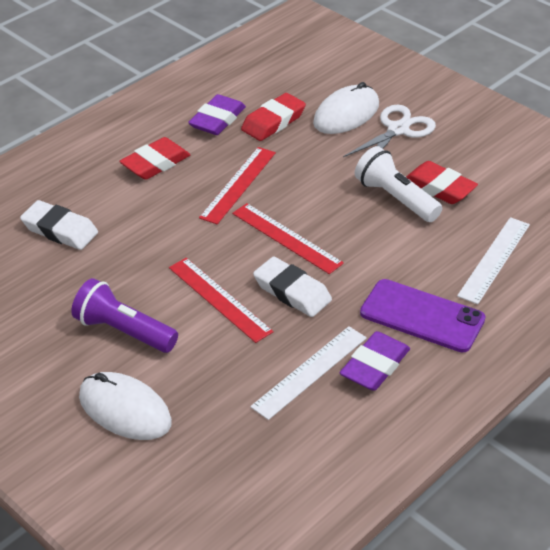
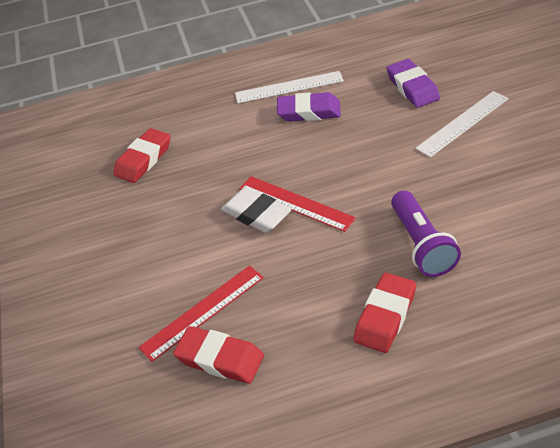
purple phone: [360,279,486,352] = 1 -> none = 0
red ruler: [169,258,274,343] [199,147,276,224] [232,203,344,274] = 3 -> [138,265,264,362] [239,176,356,232] = 2
white eraser: [20,200,98,250] [253,257,332,317] = 2 -> [221,187,291,233] = 1
white flashlight: [355,146,442,222] = 1 -> none = 0
white mouse: [79,372,172,440] [313,82,379,134] = 2 -> none = 0
white scissors: [343,105,436,157] = 1 -> none = 0

